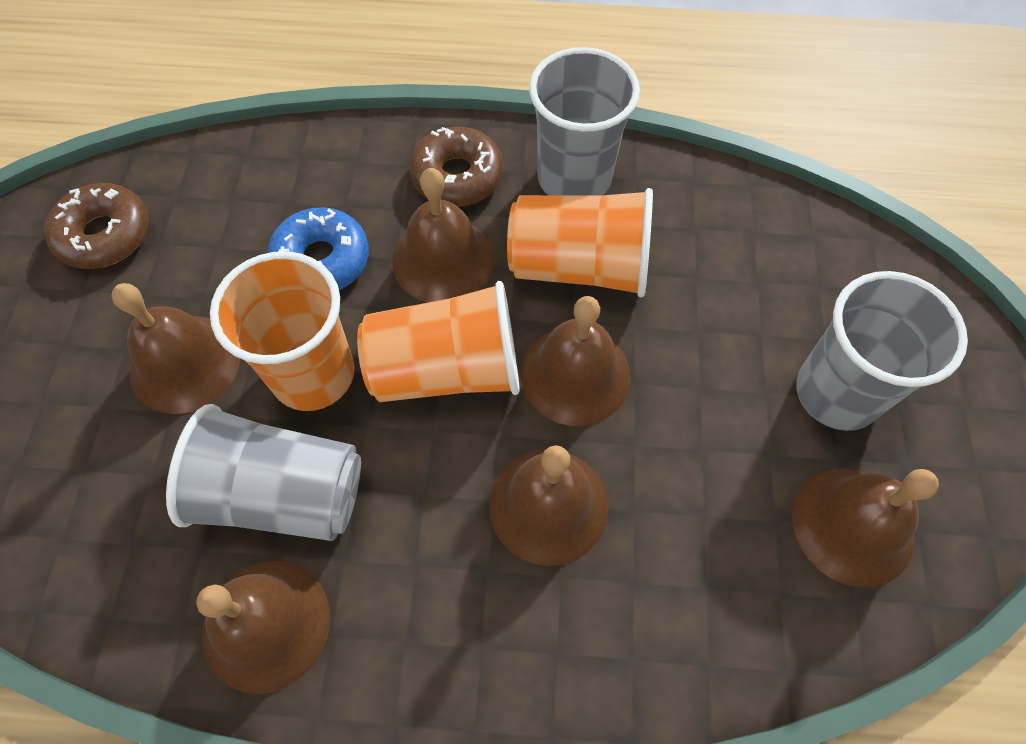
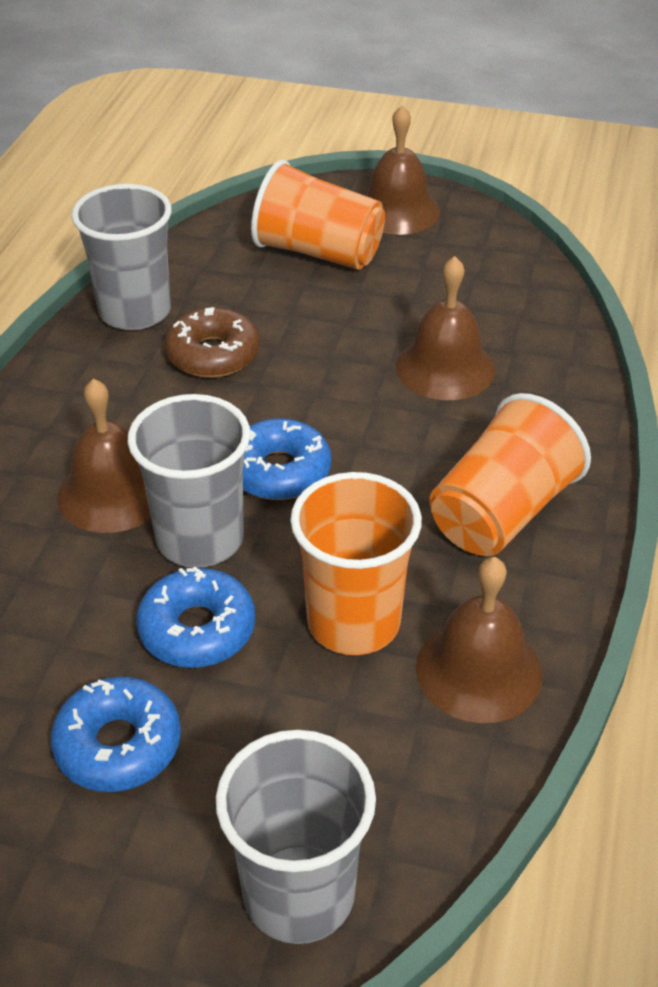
blue donut: [268,207,369,290] = 1 -> [51,677,181,792] [136,566,255,668] [243,419,331,500] = 3
brown bell: [111,283,240,414] [196,561,330,694] [393,168,495,302] [489,445,608,566] [521,296,631,426] [792,469,939,588] = 6 -> [57,378,151,533] [364,105,440,235] [396,256,495,400] [416,557,542,723] = 4
brown donut: [44,183,149,269] [409,126,503,207] = 2 -> [164,307,260,378] = 1

